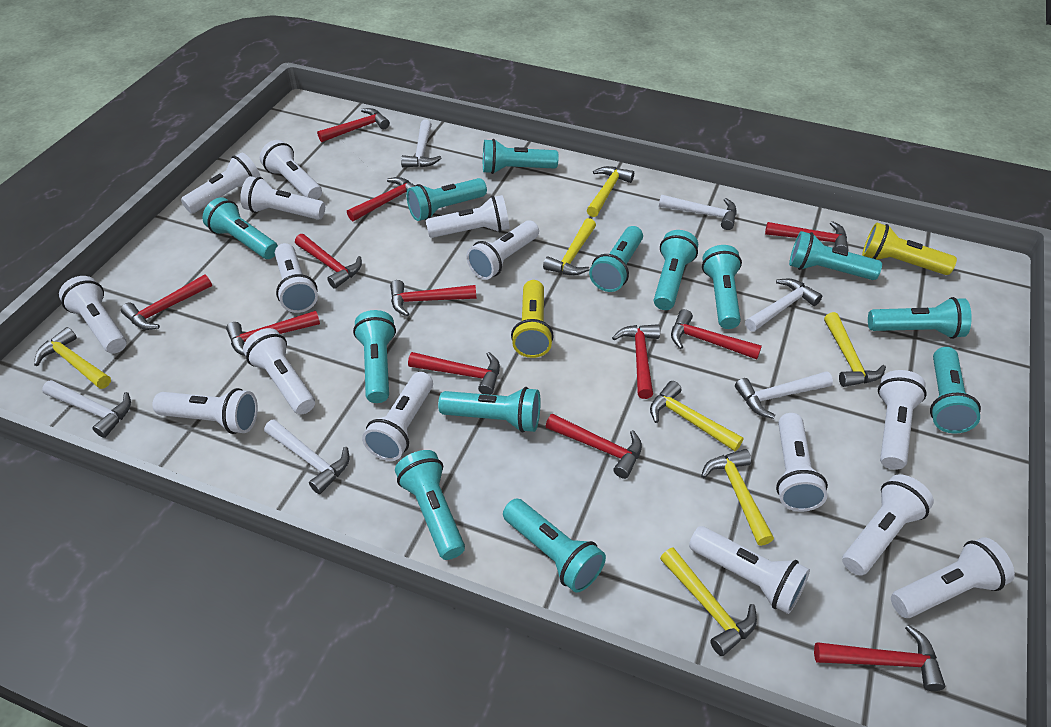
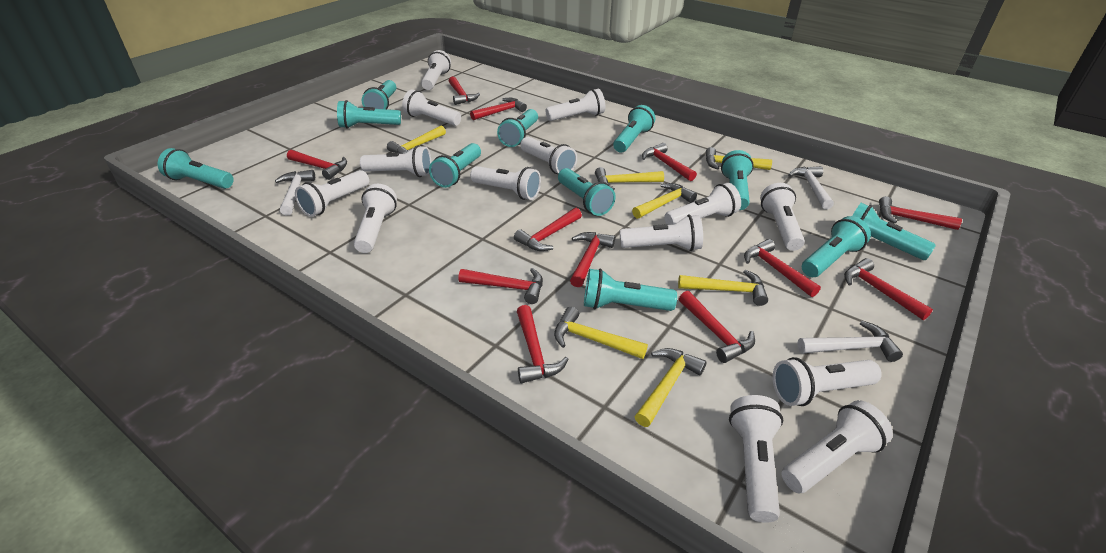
turquoise flashlight: [202,197,278,259] [353,310,396,403] [395,450,465,560] [407,178,487,221] [438,387,541,433] [483,139,559,174] [503,499,606,593] [589,226,643,292] [654,230,698,310] [702,245,742,329] [789,231,882,280] [868,297,972,339] [930,347,981,433] = 13 -> [158,148,234,189] [337,100,401,129] [362,80,396,109] [429,143,481,188] [497,109,538,147] [558,168,616,216] [584,269,677,311] [613,105,655,153] [721,150,754,210] [802,216,871,277] [852,203,936,260] = 11
white flashlight: [59,276,126,354] [153,388,258,434] [181,153,261,214] [240,176,325,220] [243,328,315,415] [260,140,322,200] [275,243,318,313] [362,372,433,461] [426,195,510,238] [466,220,539,280] [689,526,810,614] [776,413,828,512] [842,474,934,576] [878,370,927,470] [891,537,1015,618] = 15 -> [295,170,369,217] [354,184,397,253] [360,145,432,177] [402,89,461,126] [421,50,451,90] [470,166,541,200] [520,137,577,174] [546,89,605,121] [620,214,703,251] [665,183,741,225] [729,395,783,523] [760,183,805,251] [773,357,882,406] [781,400,893,493] = 14
white hammer: [42,380,131,438] [264,419,350,494] [401,120,441,168] [659,195,737,230] [735,371,833,419] [745,279,822,332] = 6 -> [275,170,315,215] [788,166,834,209] [797,321,903,362] = 3
yellow flashlight: [511,280,554,358] [862,222,957,275] = 2 -> none = 0

